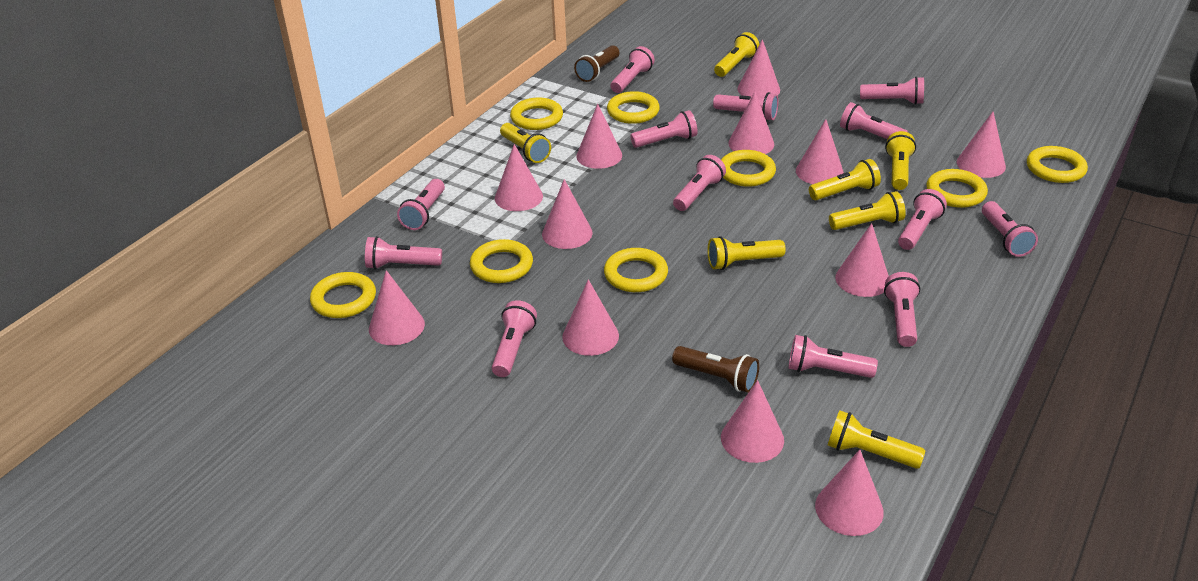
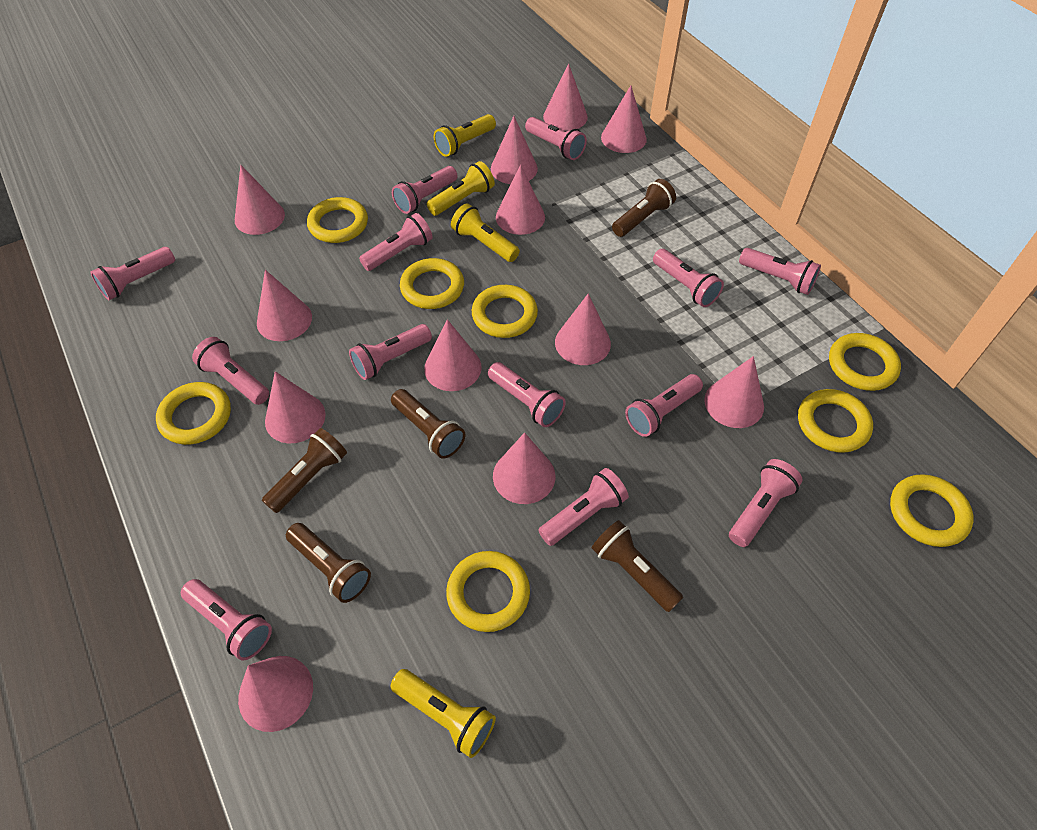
brown flashlight: [574,45,620,82] [672,346,759,393] = 2 -> [262,428,347,513] [286,523,371,603] [391,389,465,458] [592,520,683,612] [612,179,676,237] = 5
yellow flashlight: [500,123,551,163] [707,236,786,270] [714,32,759,77] [809,159,881,200] [828,410,926,469] [829,191,906,230] [885,131,916,190] = 7 -> [390,669,496,758] [427,161,495,216] [434,114,496,157] [451,203,520,262] = 4

